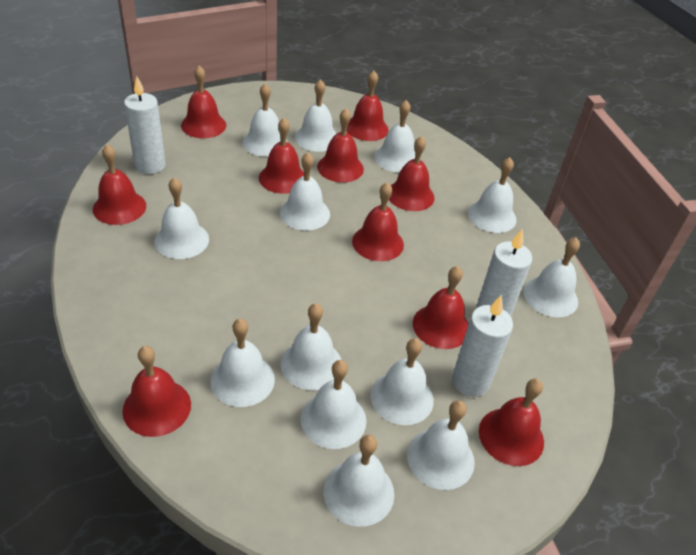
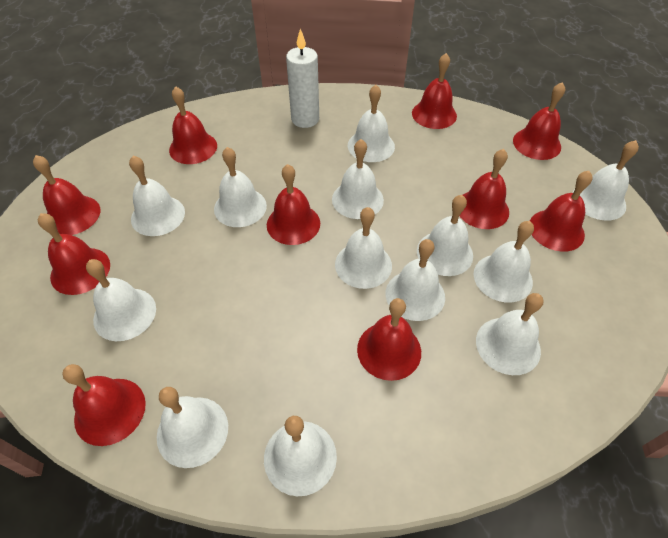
white candle: [124,76,166,174] [452,295,513,397] [476,229,532,316] = 3 -> [286,29,319,128] = 1

